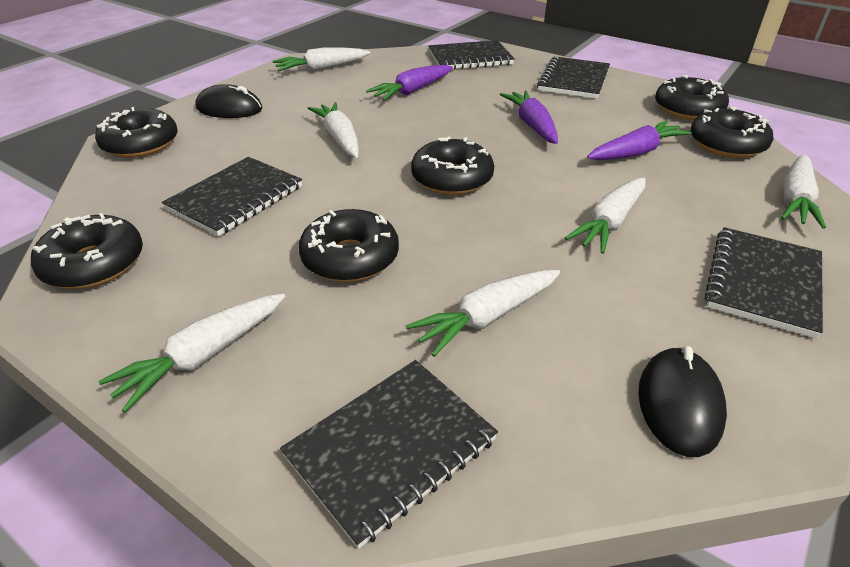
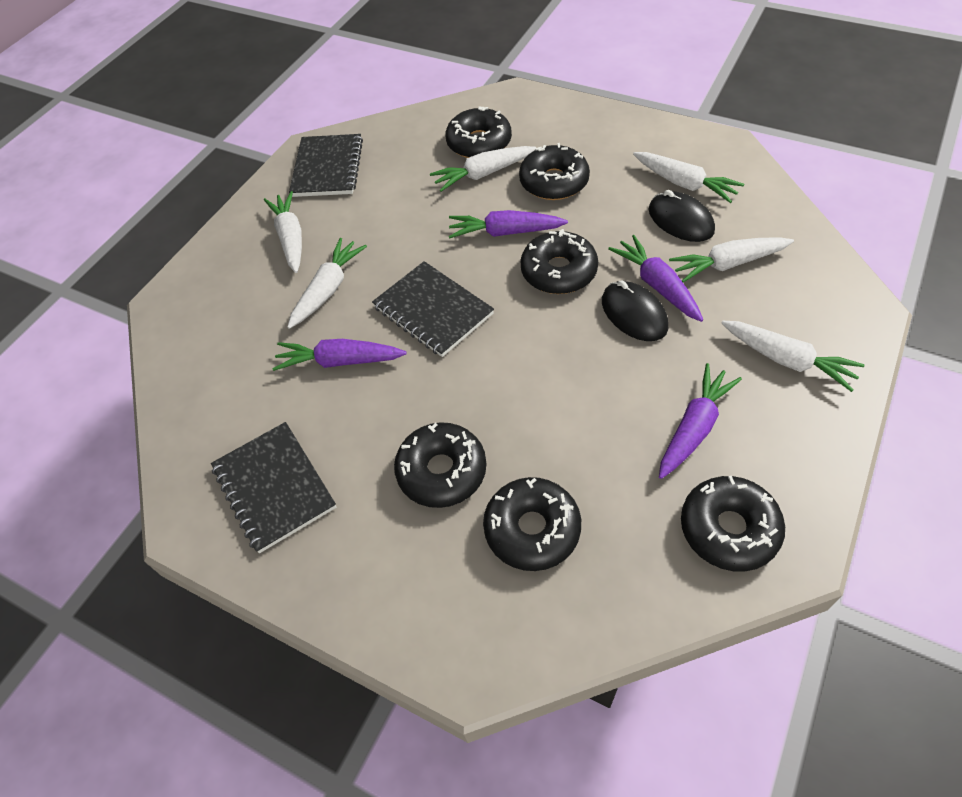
black notebook: [162,157,302,236] [280,360,498,549] [428,40,515,70] [537,56,610,99] [705,227,823,338] = 5 -> [211,422,336,553] [289,134,363,197] [372,261,494,357] = 3
purple carrot: [366,65,453,101] [500,90,558,144] [587,120,692,160] = 3 -> [272,339,406,371] [449,210,568,239] [608,235,703,322] [659,363,742,479] = 4

